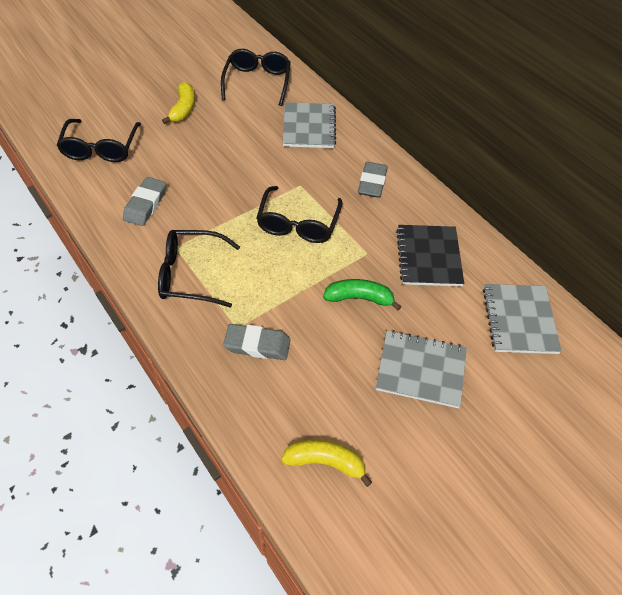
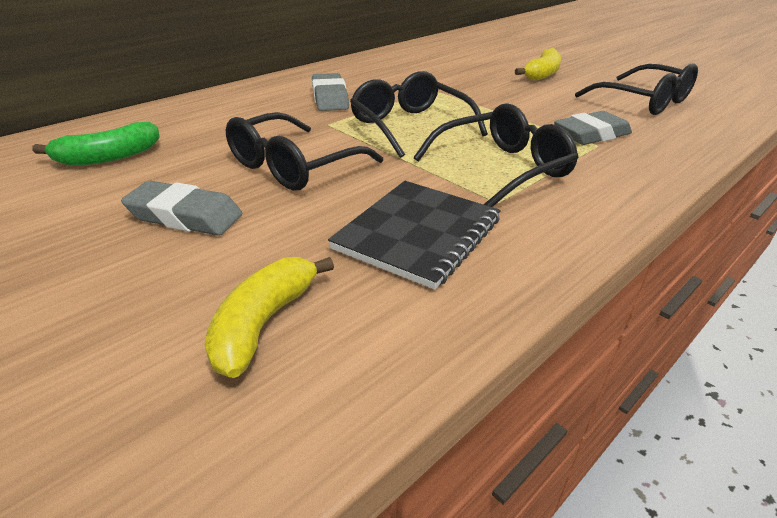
grey notebook: [282,102,336,148] [376,330,467,408] [483,284,562,354] = 3 -> none = 0

